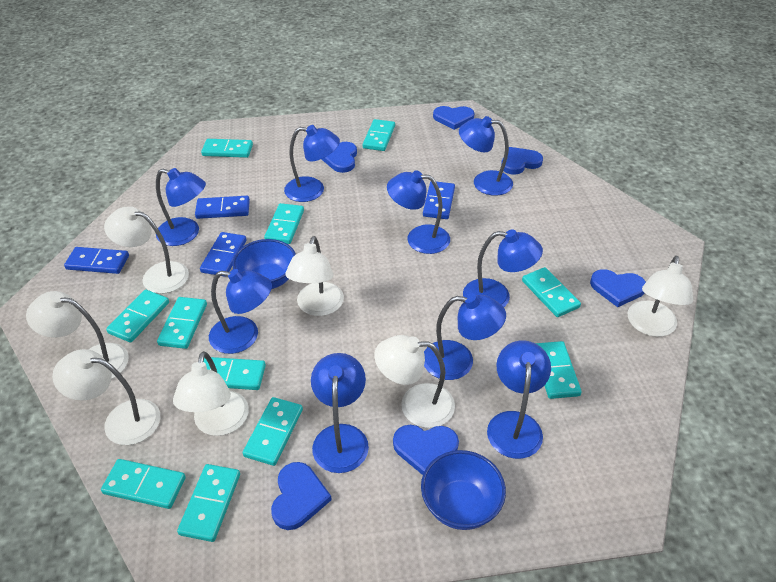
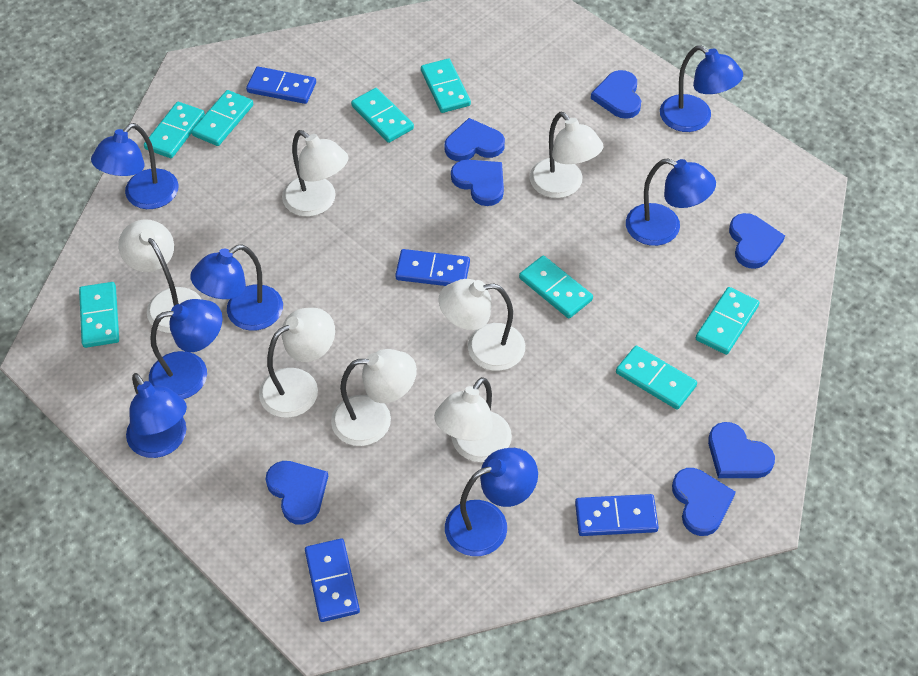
blue bowl: [232,239,296,289] [421,450,506,530] = 2 -> none = 0
blue heart: [271,462,332,530] [321,142,357,173] [393,425,459,475] [433,106,474,130] [501,147,543,175] [590,269,646,307] = 6 -> [265,461,328,525] [445,118,505,161] [451,160,504,206] [591,70,641,119] [672,468,736,536] [708,422,775,478] [729,213,785,269] = 7
blue lamp: [156,168,206,246] [209,269,272,354] [284,125,340,202] [311,353,369,473] [387,170,450,254] [424,294,506,380] [459,116,513,196] [463,229,543,307] [487,340,551,459] = 9 -> [91,123,179,209] [126,373,187,458] [149,299,222,399] [190,244,283,331] [445,448,538,556] [626,159,716,246] [660,45,743,132] = 7
turquoise domino: [101,459,186,509] [106,290,169,343] [157,297,207,349] [177,464,240,542] [201,139,253,158] [204,357,266,390] [243,397,303,466] [264,203,304,244] [363,119,395,151] [522,267,581,317] [535,341,582,399] = 11 -> [79,282,119,348] [144,102,205,158] [191,90,253,146] [351,88,414,143] [421,59,471,113] [519,256,593,318] [616,345,697,410] [696,287,759,355] = 8

